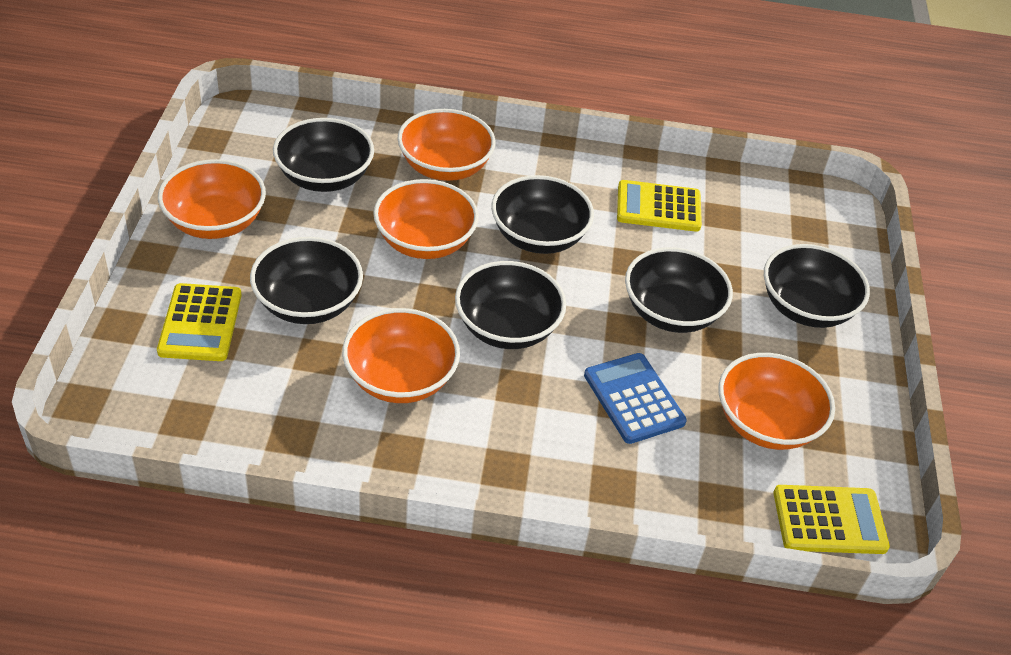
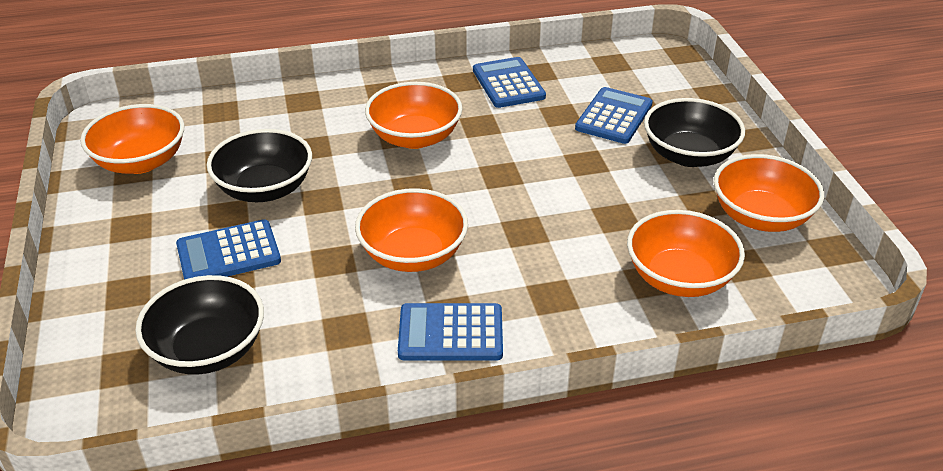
black bowl: [250,237,363,324] [273,118,374,192] [455,261,566,349] [491,175,594,254] [625,247,733,333] [764,244,870,328] = 6 -> [135,275,264,375] [207,129,312,202] [644,98,745,167] = 3
blue calculator: [584,353,687,444] = 1 -> [176,219,281,280] [398,303,503,361] [473,57,546,108] [575,87,653,144] = 4
yellow calculator: [157,283,242,361] [617,180,702,232] [773,485,890,554] = 3 -> none = 0

